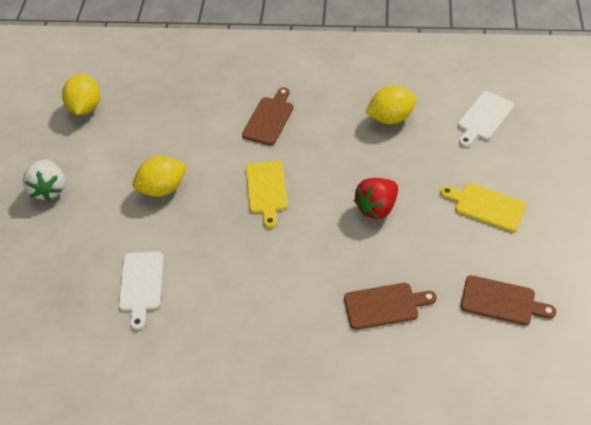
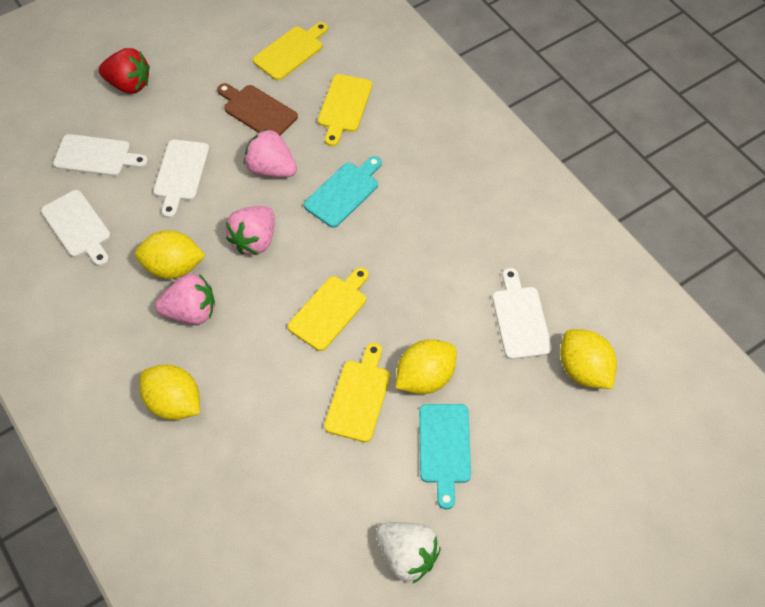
brown cutting board: [242,87,293,145] [344,283,437,330] [460,275,556,325] = 3 -> [217,83,298,136] = 1
pink strawberry: none = 0 -> [155,274,215,324] [226,206,275,255] [244,129,297,177] = 3
turquoise cutting board: none = 0 -> [304,156,382,228] [419,404,471,509] = 2
white cutting board: [119,252,164,330] [458,91,514,147] = 2 -> [41,190,111,266] [53,134,148,176] [153,140,210,218] [492,268,552,360] = 4
yellow cutting board: [246,161,287,228] [440,183,526,232] = 2 -> [253,22,328,80] [288,267,369,351] [318,74,372,146] [324,343,390,442] = 4
yellow lemon: [62,74,100,115] [133,156,187,197] [365,86,417,124] = 3 -> [135,230,206,279] [140,365,200,420] [395,339,457,394] [560,329,617,389] = 4

